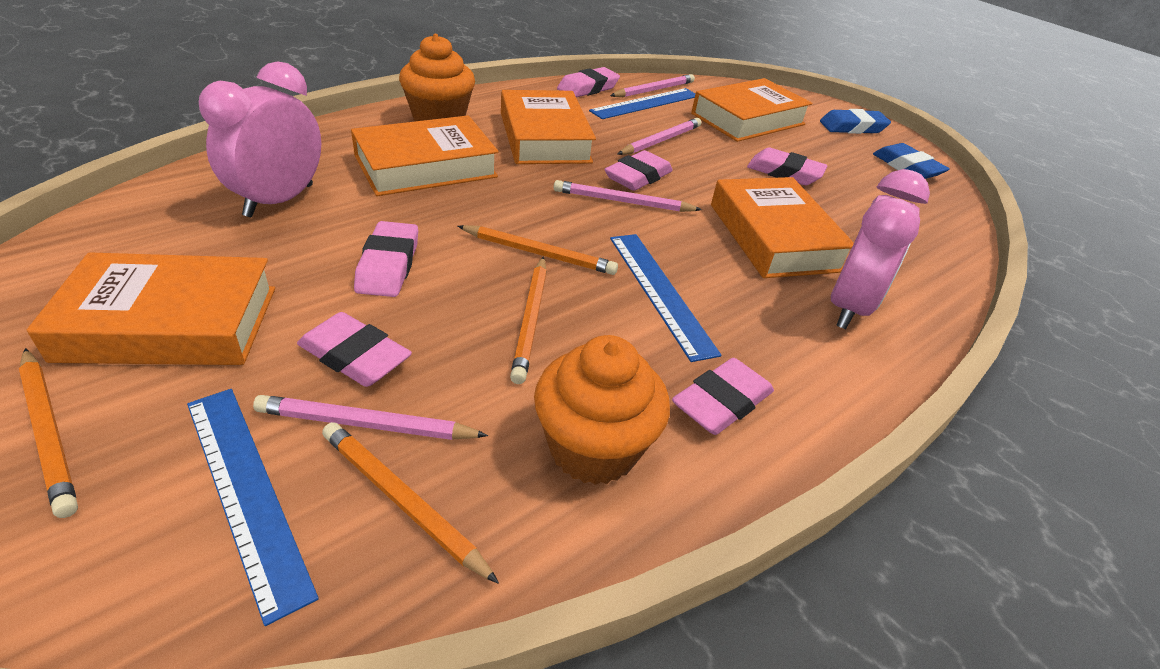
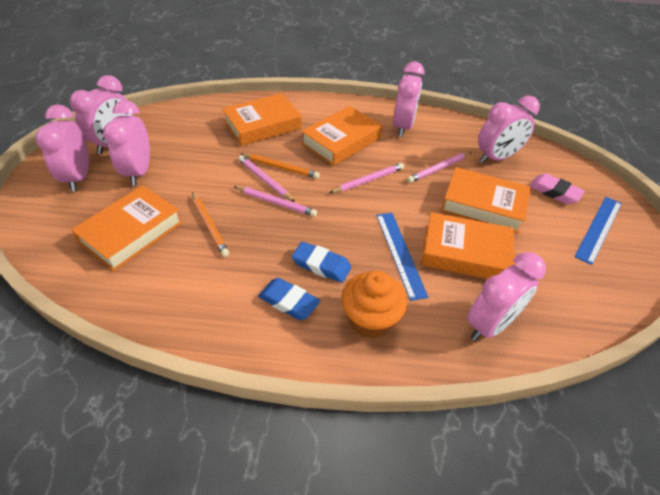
blue ruler: [187,389,319,626] [589,88,696,119] [610,234,722,362] = 3 -> [376,213,428,301] [574,197,622,265] = 2
orange cupcake: [399,34,475,121] [534,335,670,485] = 2 -> [341,271,407,339] = 1
orange pencil: [19,348,78,518] [322,422,499,584] [458,225,618,275] [510,257,547,384] = 4 -> [192,192,229,257] [241,154,320,179] = 2
pink clock: [199,61,321,218] [831,169,930,329] = 2 -> [35,105,89,192] [70,75,133,154] [103,100,150,186] [393,62,425,137] [467,252,546,341] [478,96,540,163] = 6
pink eraser: [297,312,412,387] [354,221,418,297] [557,67,620,97] [604,150,673,191] [672,358,774,435] [747,148,827,185] = 6 -> [529,173,585,204] = 1

